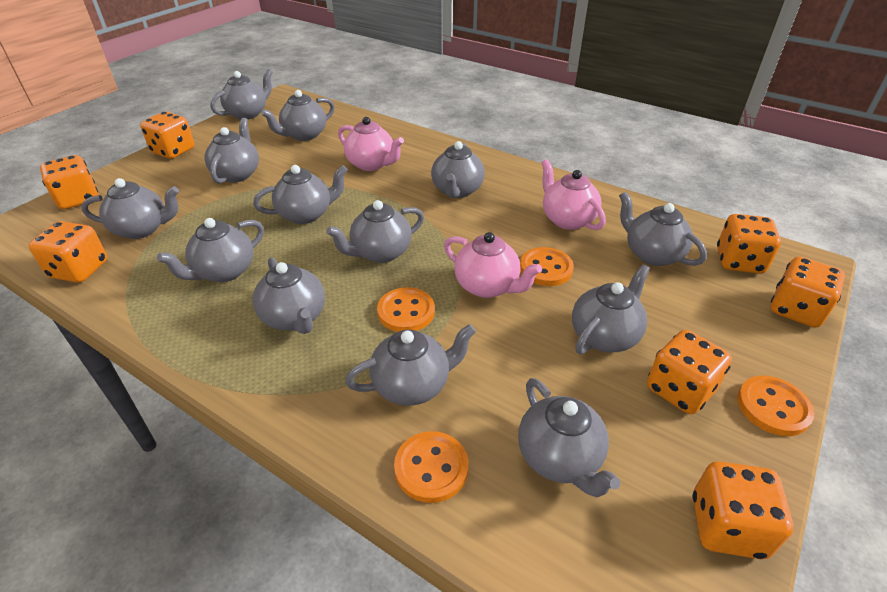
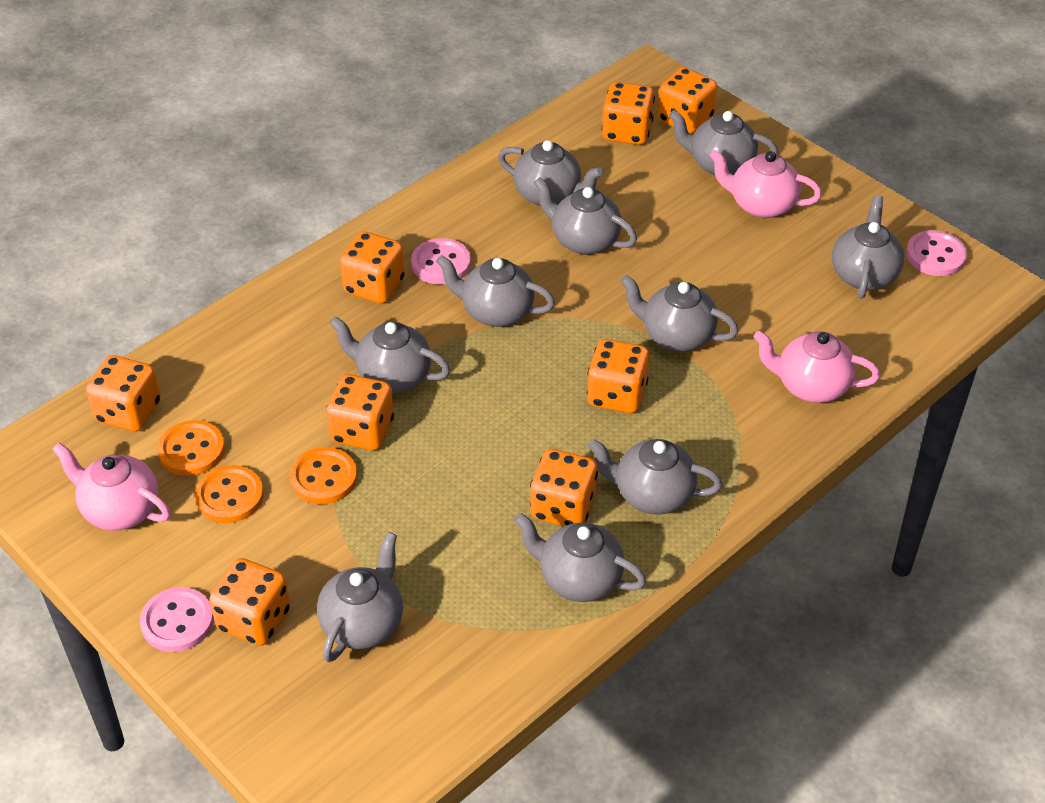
grey teapot: [81,178,179,239] [157,218,264,282] [204,118,259,184] [210,69,273,120] [253,165,348,224] [253,257,325,334] [261,90,335,141] [326,200,424,263] [345,324,476,406] [431,141,485,198] [518,378,620,497] [572,264,650,354] [619,192,707,266] = 13 -> [317,532,403,662] [330,316,450,393] [436,255,555,327] [498,140,603,206] [514,513,647,602] [534,177,637,255] [588,439,722,514] [621,275,739,351] [669,110,778,175] [832,195,904,298] = 10
orange button: [377,287,435,332] [394,431,469,503] [520,247,574,286] [737,376,814,436] = 4 -> [157,420,225,476] [195,465,264,523] [290,447,357,504] = 3
orange dice: [29,221,107,283] [40,155,98,209] [140,112,194,159] [647,330,732,414] [693,461,793,559] [717,214,781,274] [771,257,845,328] = 7 -> [86,355,161,432] [209,558,290,646] [326,374,394,450] [340,231,405,304] [530,449,598,526] [587,339,650,414] [602,82,655,145] [657,67,717,134] = 8
pink button: none = 0 -> [140,587,214,652] [411,238,471,285] [906,230,967,276] = 3

